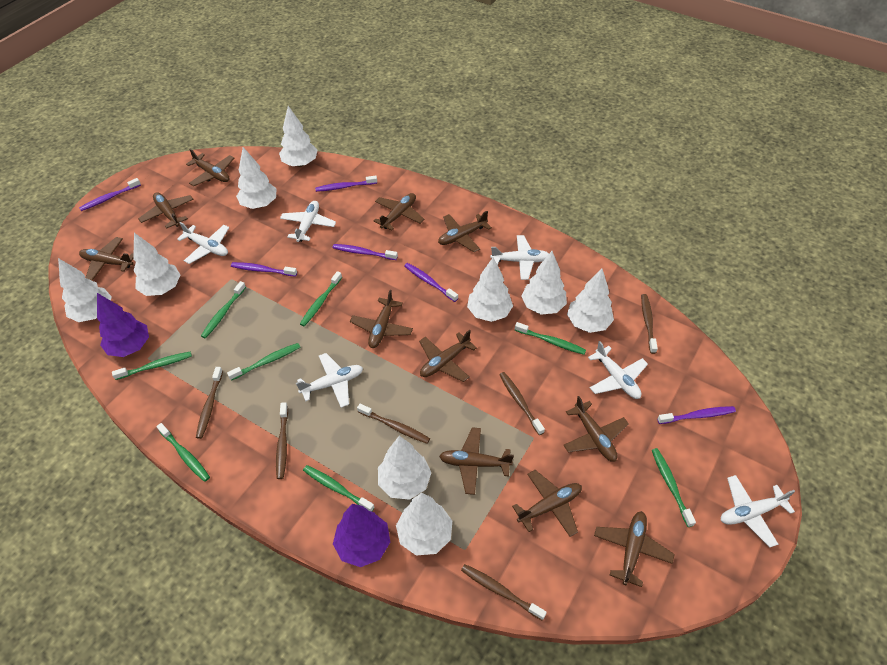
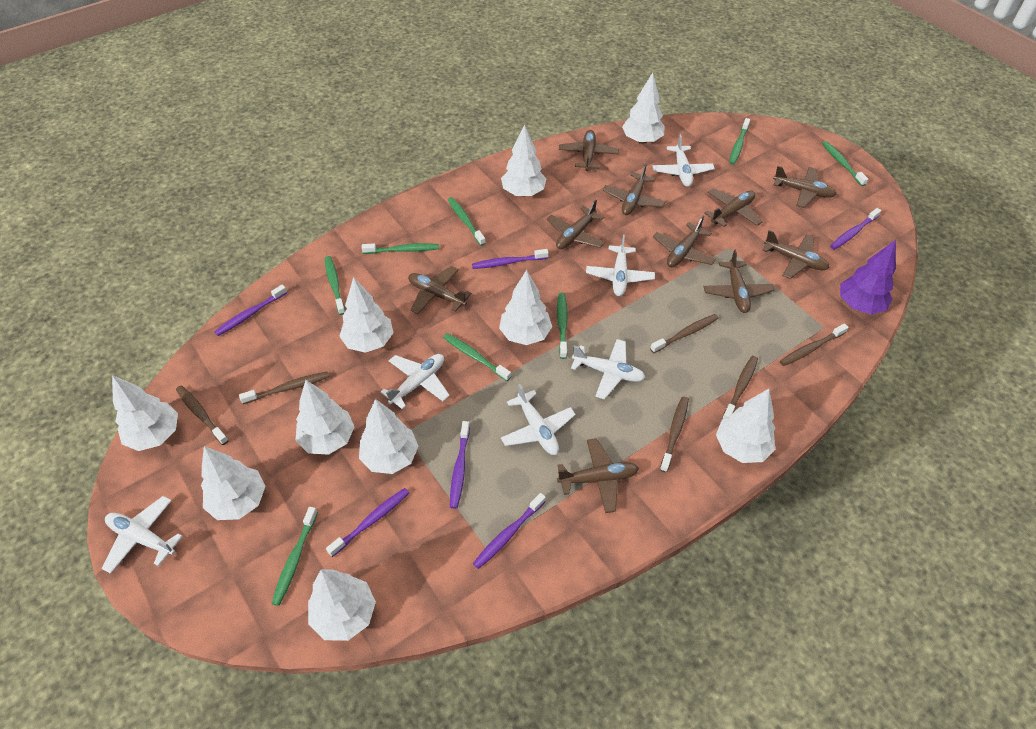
brown plane: [79,237,134,280] [138,192,194,229] [186,149,234,186] [350,290,413,348] [374,193,424,230] [419,330,477,382] [438,211,492,252] [439,427,514,495] [512,470,582,537] [564,396,629,462] [594,511,675,587] = 11 -> [408,266,472,314] [546,200,605,249] [557,438,639,513] [559,130,619,171] [603,163,665,215] [653,216,716,267] [703,250,774,313] [704,188,763,227] [762,230,830,279] [773,166,836,208] = 10
purple tree: [97,293,149,357] [333,504,390,567] = 2 -> [840,240,896,314] = 1
white tree: [58,258,112,322] [133,233,180,296] [236,147,277,209] [279,106,317,167] [378,436,431,500] [396,493,452,556] [467,258,513,322] [521,251,567,315] [567,268,614,333] = 9 -> [112,375,178,451] [201,446,265,520] [295,380,354,455] [308,569,376,641] [339,277,393,353] [359,399,418,474] [499,270,552,345] [501,124,546,196] [622,73,664,144] [716,389,775,463] = 10

